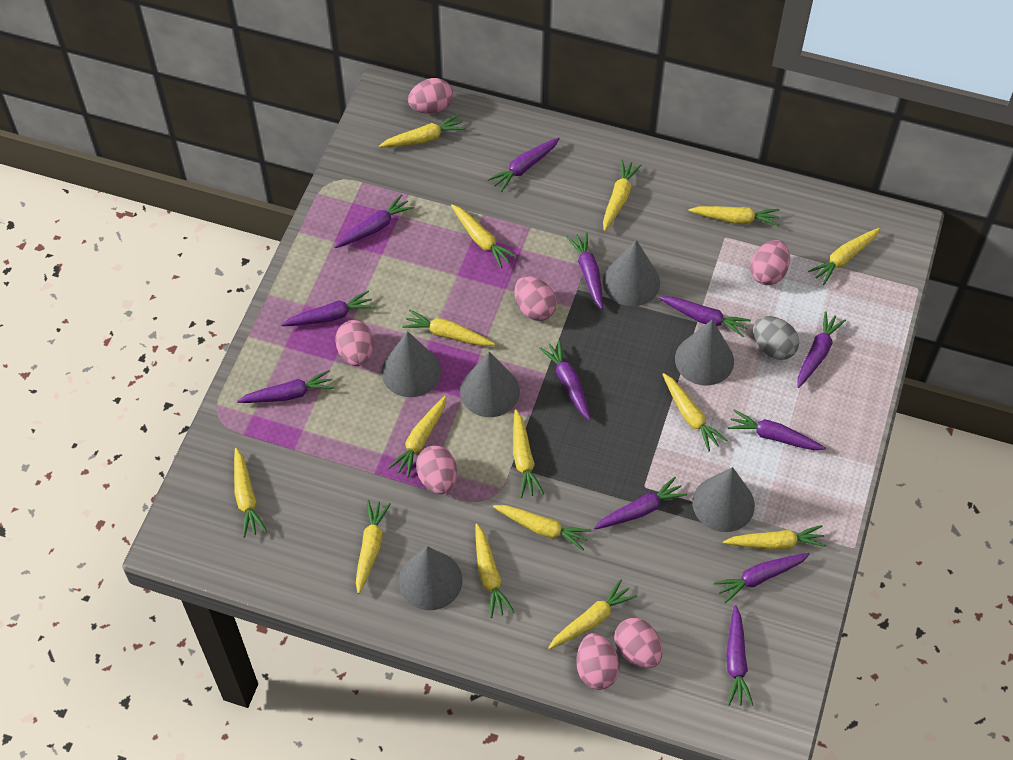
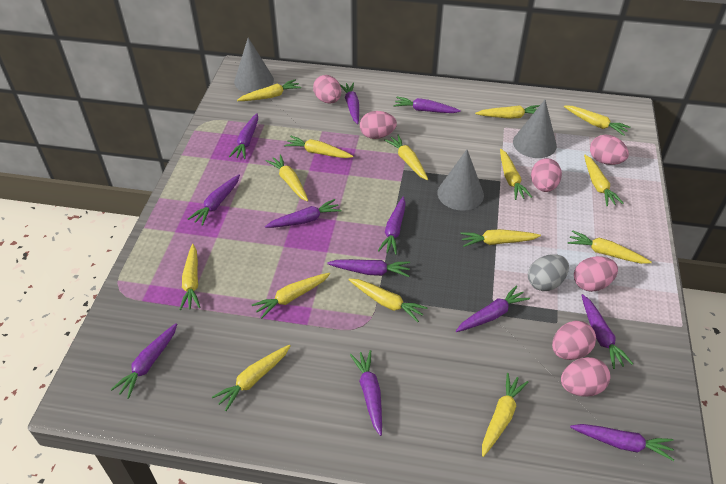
grey cone: [381,331,441,397] [399,546,462,610] [460,351,520,417] [603,240,660,306] [675,319,734,386] [692,467,755,532] = 6 -> [234,38,274,93] [437,150,484,211] [513,100,557,158] = 3

